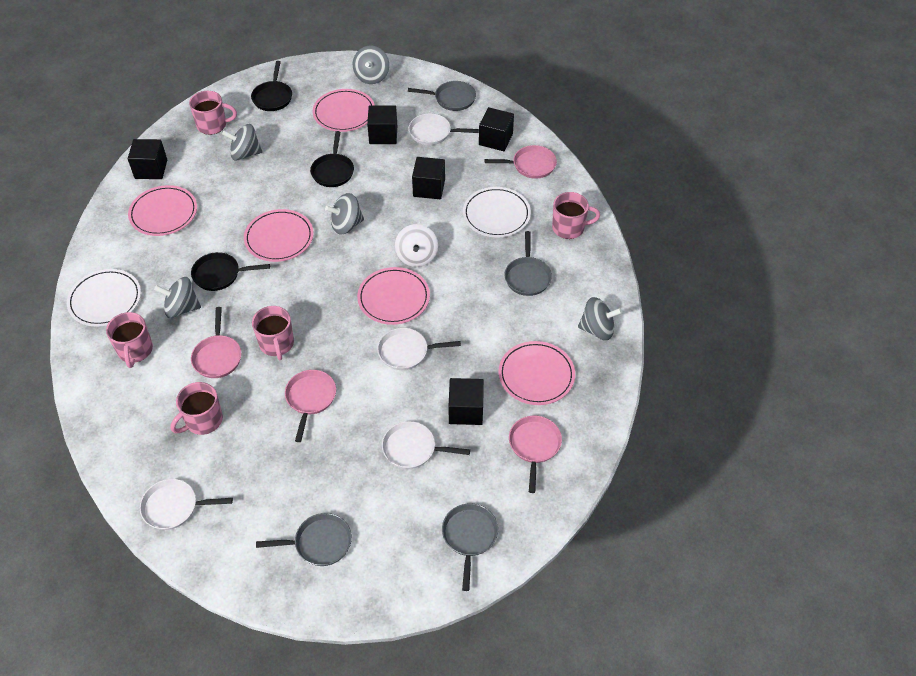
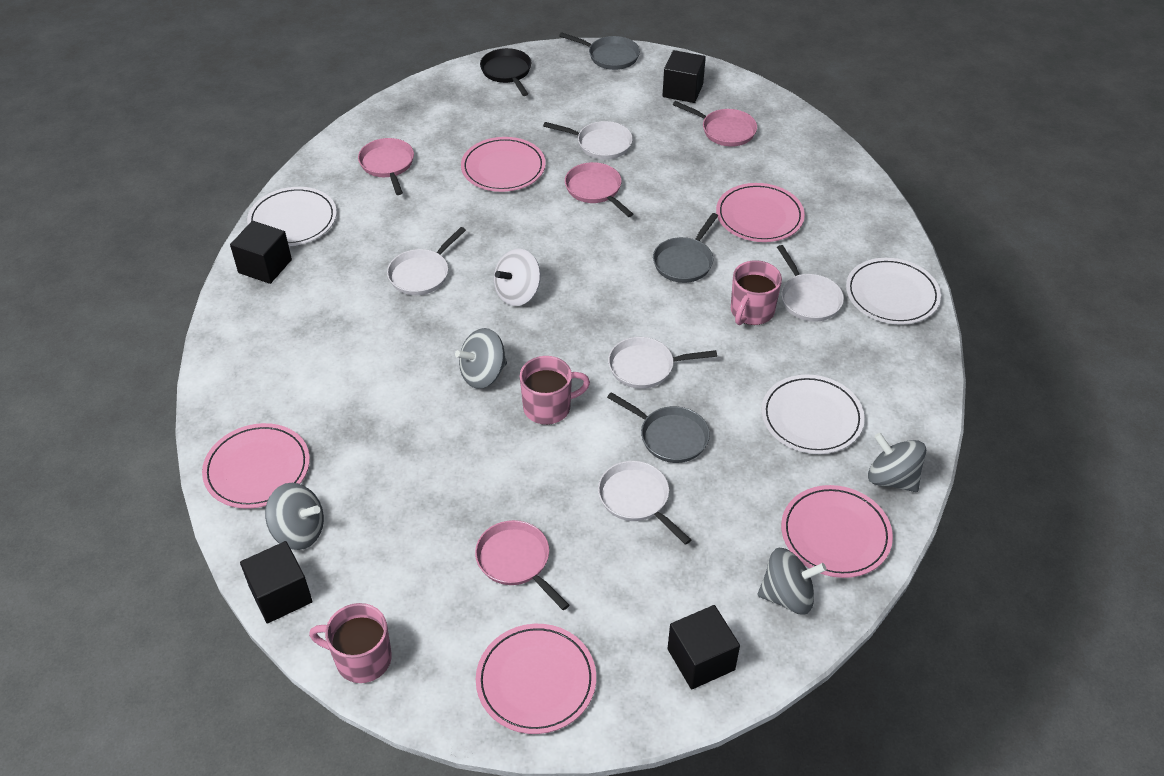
black cube: [128,139,167,179] [367,105,397,144] [412,157,445,199] [449,378,484,425] [479,107,514,151] = 5 -> [230,221,292,284] [240,541,313,624] [663,50,706,103] [667,605,740,689] = 4
black pan: [191,252,270,291] [251,61,292,111] [310,131,354,187] = 3 -> [480,48,531,96] = 1
grey pan: [256,513,352,566] [408,81,476,111] [442,503,498,591] [504,231,552,296] = 4 -> [559,32,640,70] [607,392,710,463] [653,213,718,283] = 3
grey spinning top: [154,277,201,318] [222,124,262,161] [325,193,364,234] [353,46,389,84] [578,297,622,340] = 5 -> [265,483,324,550] [455,328,507,389] [758,548,827,615] [868,433,926,492] = 4
pink mug: [106,312,153,368] [170,382,223,435] [189,91,237,135] [252,306,294,360] [552,192,600,239] = 5 -> [309,603,392,683] [520,356,590,425] [731,260,782,325] = 3
white pan: [140,479,233,530] [377,328,461,370] [382,421,470,469] [409,113,479,145] = 4 -> [387,227,466,295] [543,121,633,160] [598,461,691,545] [608,337,717,389] [777,245,844,322] = 5
white plate: [67,269,141,327] [463,187,531,237] = 2 -> [247,187,337,246] [761,375,865,454] [846,258,941,325] = 3

